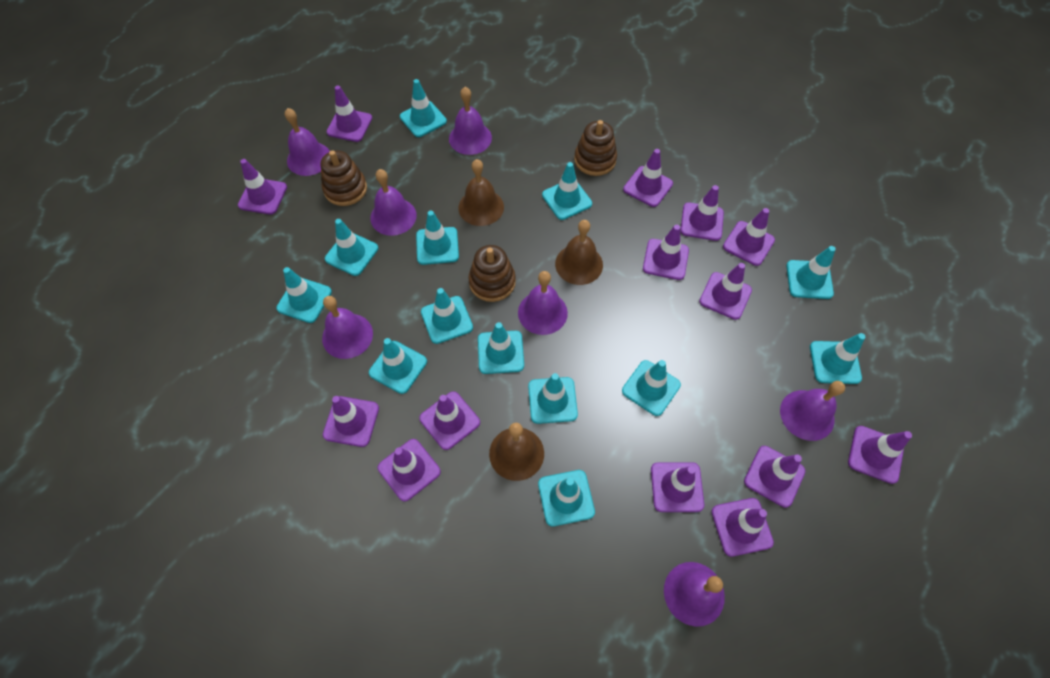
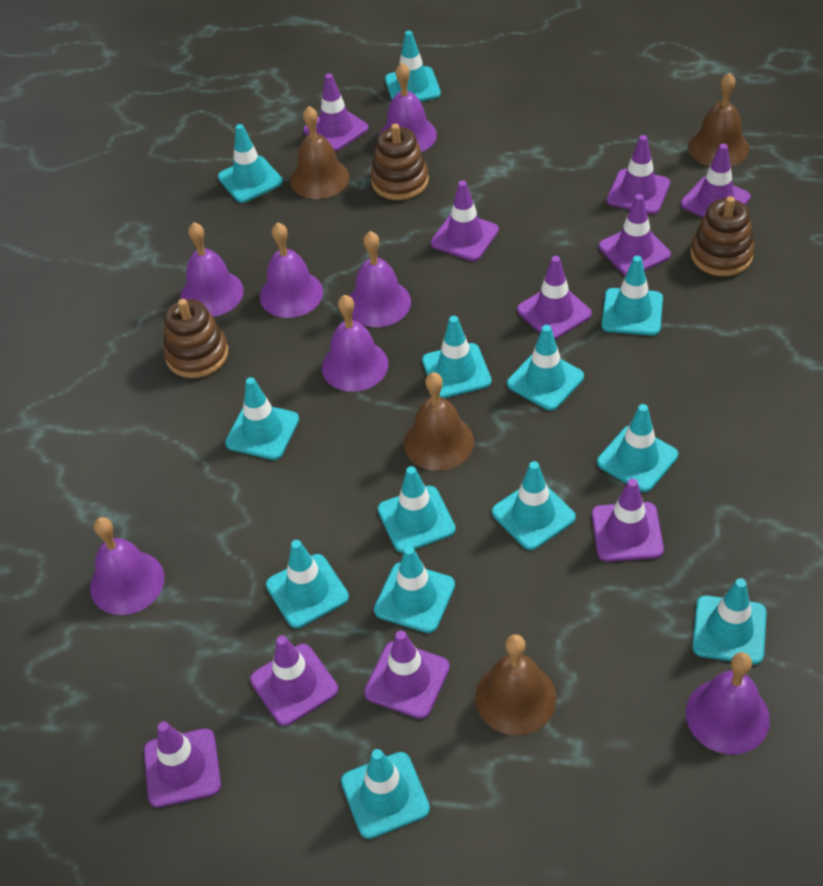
brown bell: [458,159,504,226] [489,423,544,481] [555,220,603,285] = 3 -> [290,106,349,199] [404,372,474,471] [475,634,556,735] [688,72,749,166] = 4
purple traffic cone: [238,159,287,215] [323,396,379,447] [326,85,372,142] [378,439,441,502] [419,391,480,450] [623,149,673,207] [643,225,689,280] [651,462,704,512] [680,185,724,241] [699,263,752,320] [711,498,774,557] [723,208,775,266] [744,446,805,508] [848,426,912,484] = 14 -> [144,721,221,808] [250,635,338,726] [303,74,369,151] [364,630,450,719] [431,180,499,261] [517,256,592,339] [592,479,664,562] [599,194,671,276] [607,135,670,214] [681,144,751,217] = 10

